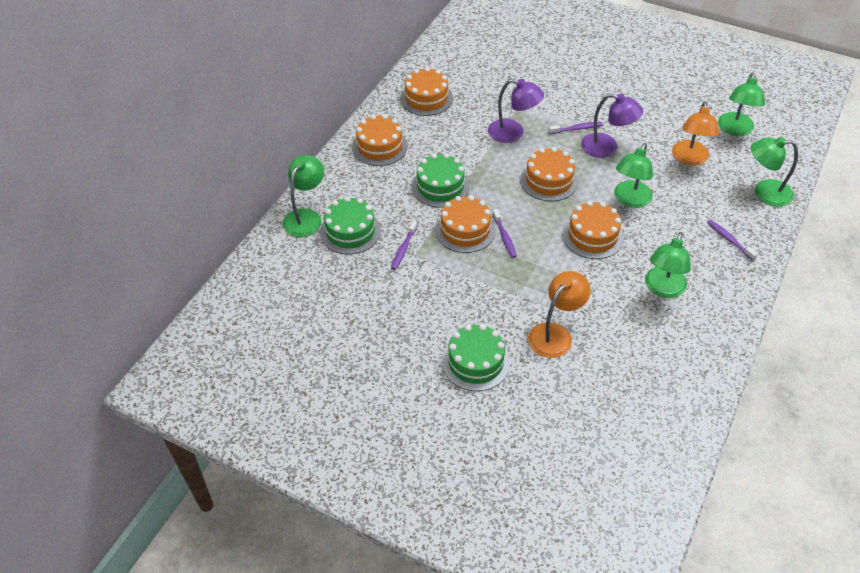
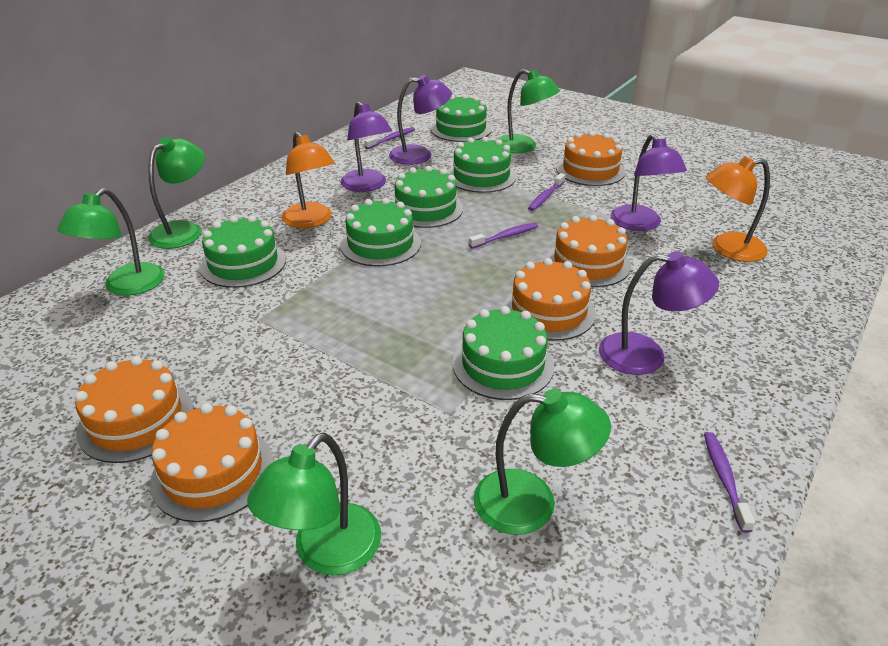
green cake: [320,196,381,254] [412,153,469,208] [442,324,510,391] = 3 -> [200,216,286,288] [340,198,421,266] [392,166,463,228] [431,94,492,142] [448,137,516,193] [453,306,554,400] = 6
purple lamp: [488,79,544,143] [581,93,643,158] = 2 -> [341,101,392,192] [389,75,452,165] [599,251,719,375] [610,134,687,231] = 4

